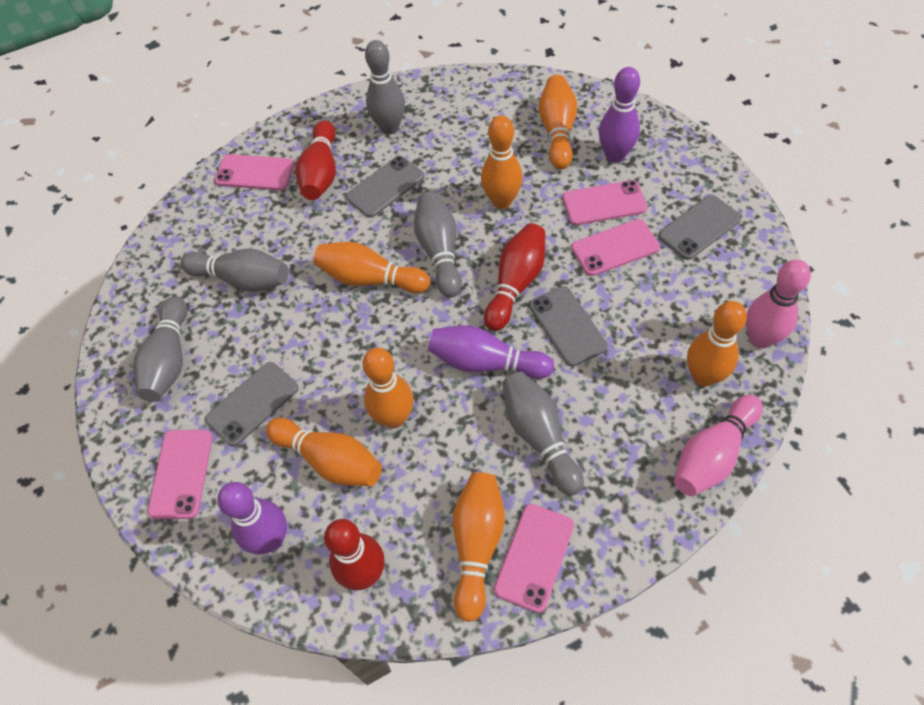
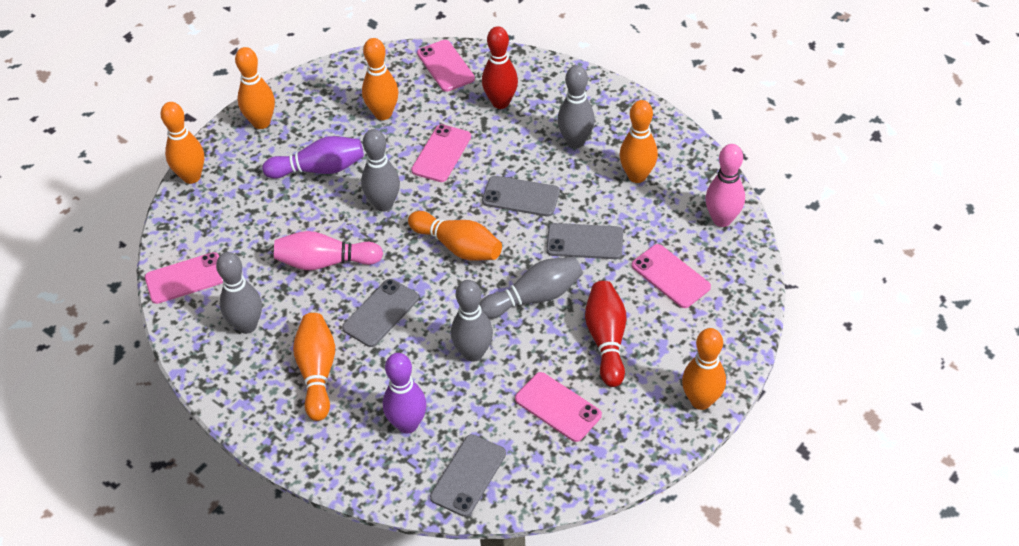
purple bowling pin: [217,482,287,554] [428,325,554,379] [599,67,640,163] = 3 -> [262,136,364,179] [383,353,427,433] = 2
red bowling pin: [296,121,336,200] [324,519,385,590] [484,223,545,331] = 3 -> [482,26,518,109] [585,281,626,387] = 2

